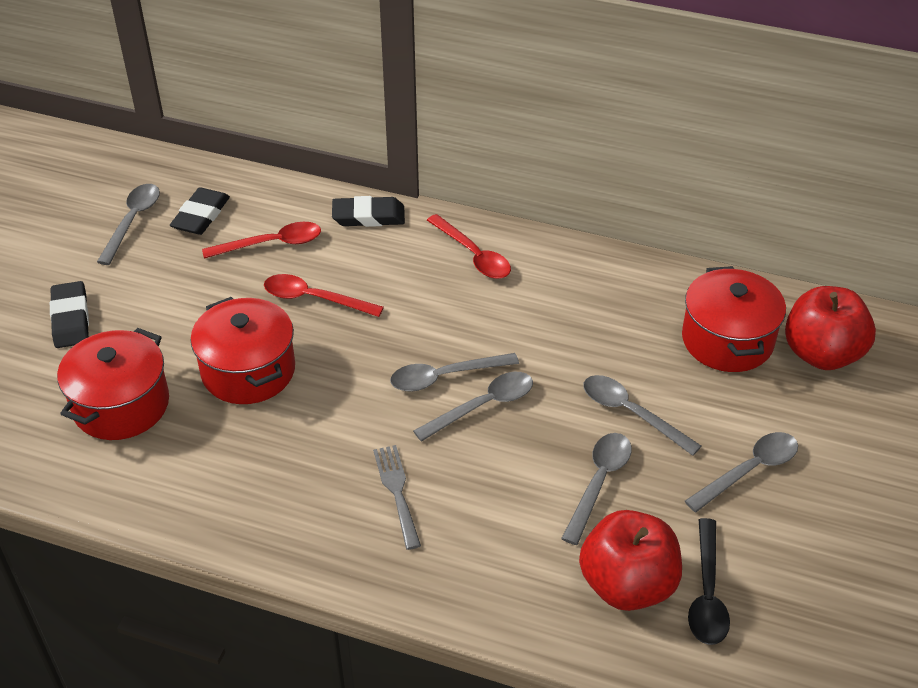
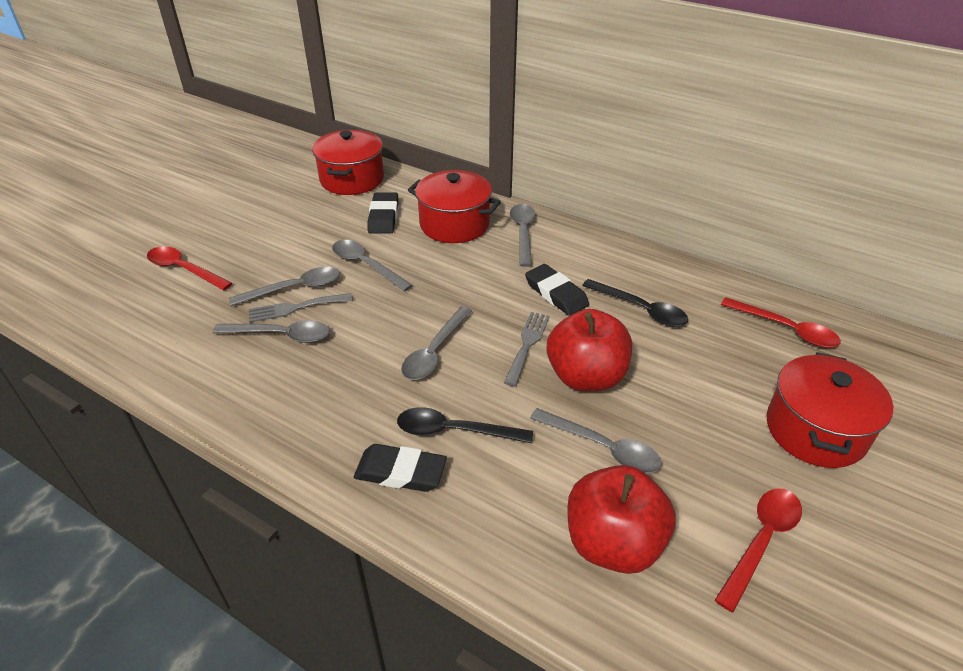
black spoon: [688,518,730,645] = 1 -> [397,407,533,444] [582,279,688,327] = 2
grey fork: [373,445,421,550] = 1 -> [249,293,353,322] [504,312,550,386] = 2

